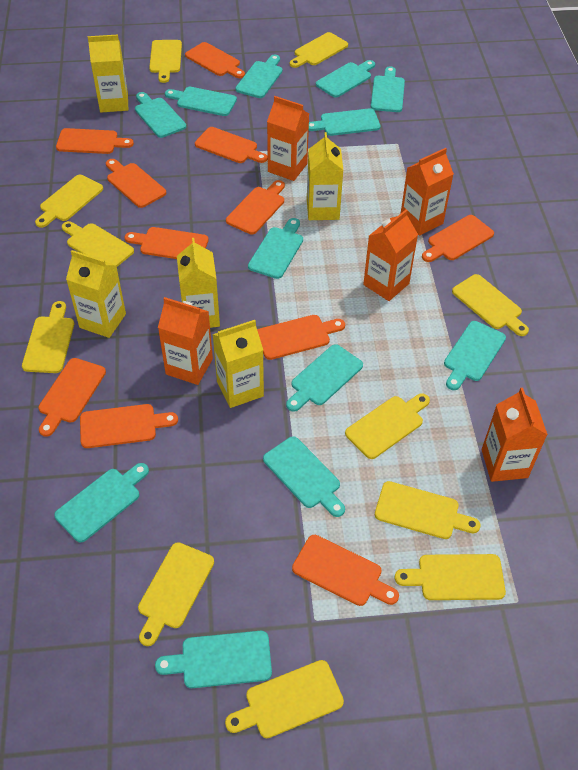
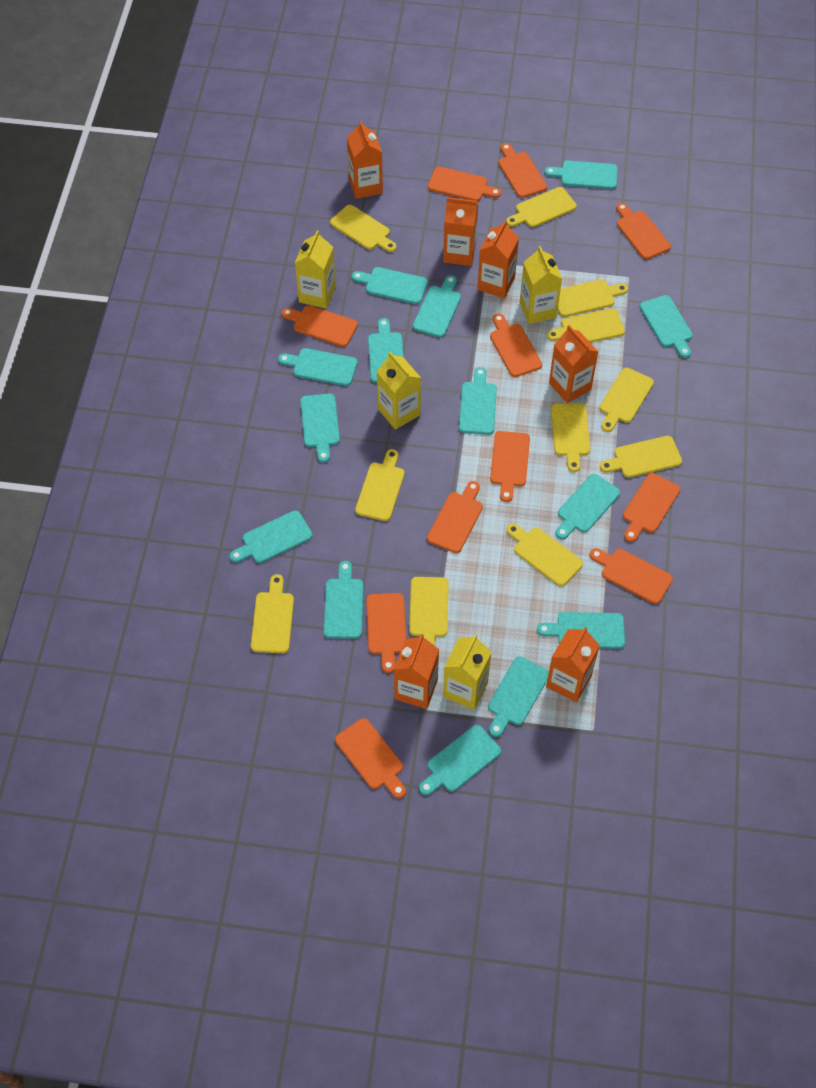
orange carton: [158,297,213,385] [267,96,309,181] [363,209,418,301] [401,148,454,235] [482,388,548,482] = 5 -> [347,121,383,199] [394,634,439,709] [443,197,478,266] [477,220,519,299] [546,627,600,703] [549,325,598,403] = 6
turquoise cutting board: [54,463,149,543] [135,92,186,138] [155,631,272,688] [165,87,237,116] [235,55,283,98] [248,218,303,279] [263,436,345,517] [286,344,363,412] [309,108,380,136] [316,60,375,98] [371,66,405,112] [444,321,506,390] = 12 -> [230,510,313,563] [278,348,358,386] [300,393,340,463] [324,561,363,639] [352,267,428,304] [368,318,404,383] [413,275,461,338] [419,725,501,795] [459,367,497,435] [488,656,549,737] [537,612,625,649] [545,160,617,189] [555,474,620,539] [640,295,693,358] = 14
yellow carton: [66,250,126,338] [88,35,128,112] [177,238,220,328] [212,320,264,408] [307,132,343,220] = 5 -> [295,230,336,309] [376,352,421,430] [443,634,492,710] [520,246,562,324] = 4

